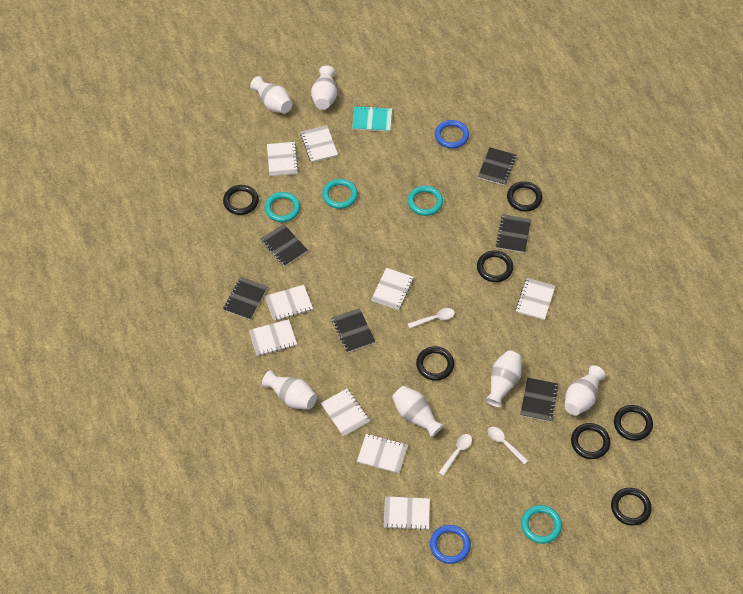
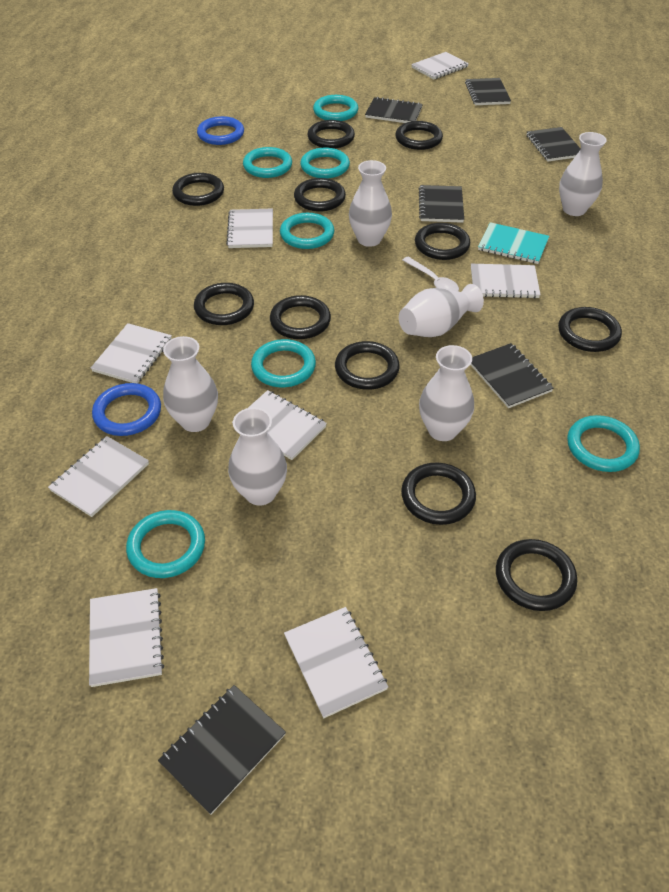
black ring: [223,185,259,215] [416,346,454,381] [477,250,513,282] [507,181,543,212] [571,423,611,459] [611,488,652,526] [614,405,653,441] = 7 -> [172,173,224,206] [194,283,254,325] [270,295,331,339] [294,178,346,212] [307,120,355,149] [335,341,400,390] [395,121,443,150] [401,463,476,525] [415,223,470,260] [496,539,577,611] [558,307,622,352] = 11
turquoise ring: [265,192,300,222] [322,179,358,209] [408,186,443,216] [521,505,562,544] = 4 -> [126,510,205,578] [243,147,292,178] [251,339,316,387] [280,213,334,249] [300,148,350,178] [313,95,358,121] [567,415,640,472] = 7
white notebook: [249,319,297,356] [265,285,313,321] [267,142,299,176] [300,125,338,163] [321,389,370,437] [357,434,408,473] [371,268,414,311] [384,496,430,530] [515,278,555,320] = 9 -> [48,436,149,517] [89,588,164,687] [91,323,172,383] [226,209,273,248] [232,390,327,460] [284,607,388,718] [411,52,469,79] [471,264,541,298] = 8
white spoon: [408,308,455,329] [439,434,472,476] [488,427,528,465] = 3 -> [402,256,459,291] = 1

